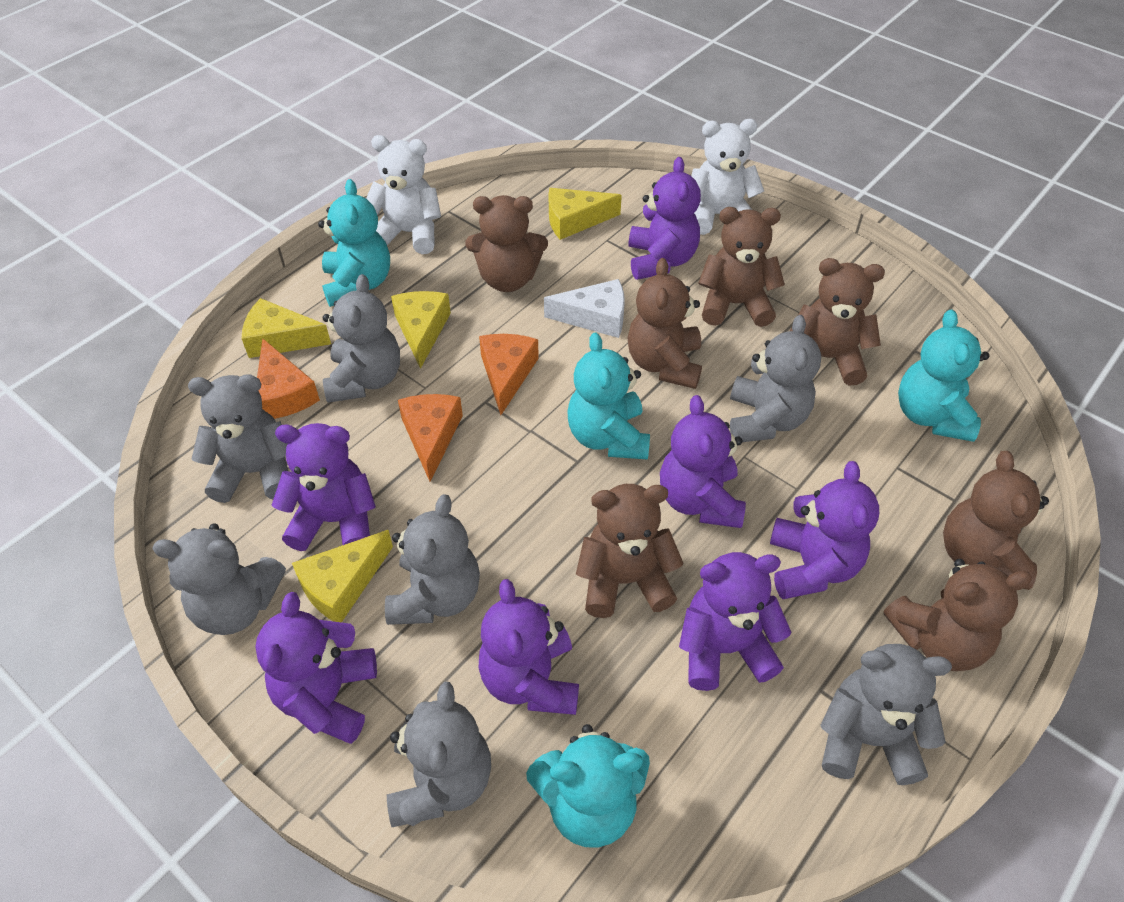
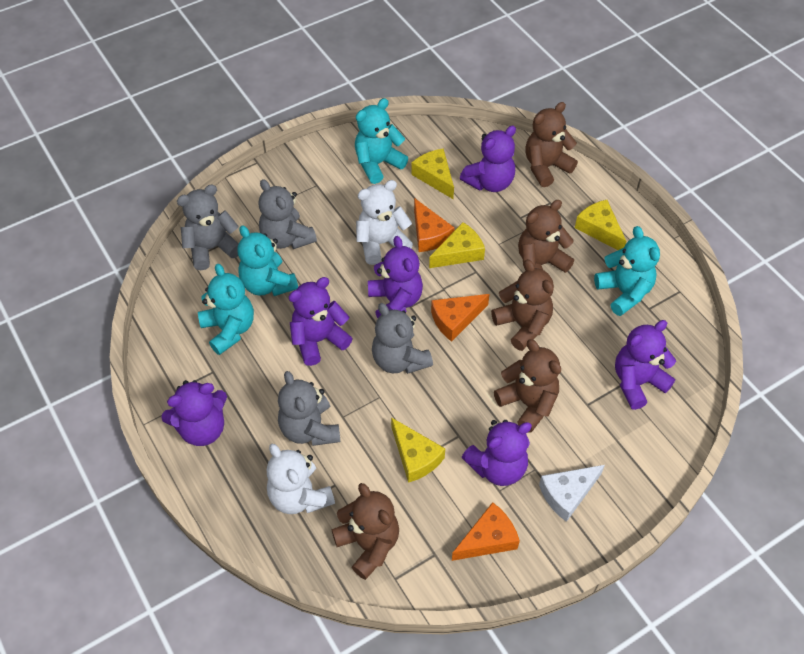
brown teddy bear: [466,195,548,292] [576,484,684,618] [628,258,702,389] [698,207,785,327] [790,258,885,386] [883,559,1033,671] [943,451,1049,590] = 7 -> [332,483,399,580] [491,259,554,351] [494,339,561,433] [518,200,574,273] [525,102,578,187] = 5
grey teddy bear: [152,523,286,635] [188,374,288,503] [323,274,400,403] [385,494,480,625] [387,682,491,827] [730,315,821,442] [820,644,952,785] = 7 -> [177,185,239,270] [259,179,317,249] [278,371,341,446] [372,303,433,374] = 4
purple teddy bear: [255,592,377,744] [272,423,376,551] [479,579,579,715] [628,157,701,280] [660,395,746,528] [679,552,791,691] [770,461,879,599] = 7 -> [161,380,227,446] [289,277,353,366] [368,236,423,318] [460,126,516,192] [461,420,532,486] [615,320,676,410] = 6

